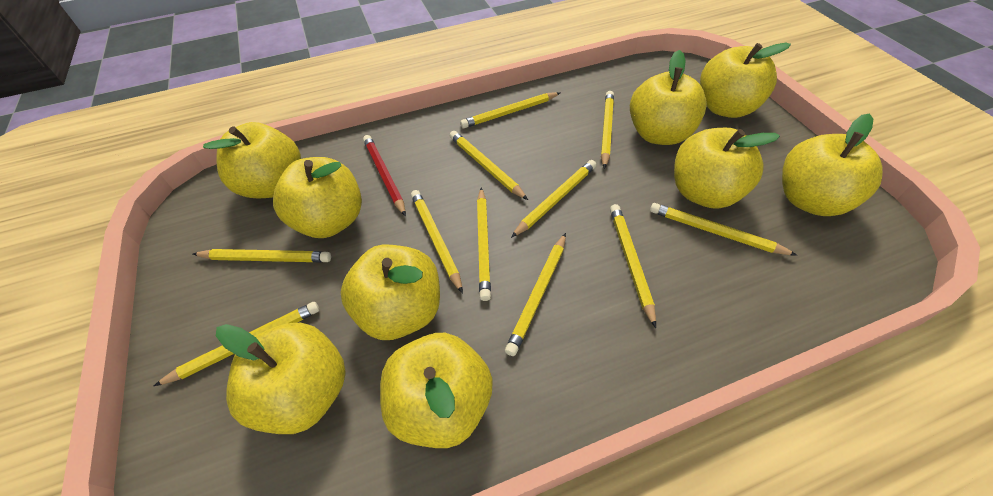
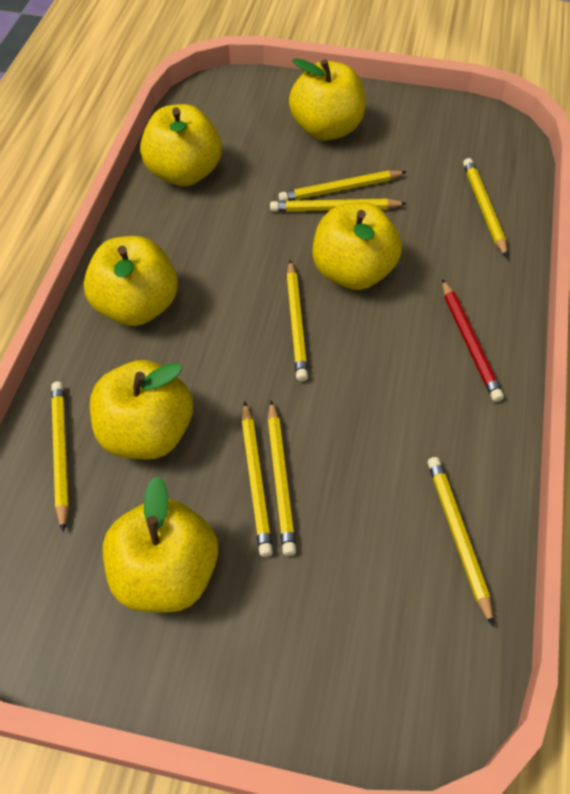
yellow apple: [203,122,301,198] [216,323,346,434] [273,157,362,238] [340,245,440,340] [380,333,493,448] [630,50,707,145] [674,128,780,209] [700,43,791,118] [782,114,883,216] = 9 -> [84,236,178,326] [90,360,193,459] [103,476,218,613] [140,104,222,186] [289,58,366,141] [313,202,402,290] = 6
yellow pencil: [154,302,319,386] [193,249,331,262] [411,190,463,294] [450,131,528,200] [460,92,560,129] [477,188,491,301] [505,233,566,356] [511,160,596,238] [601,91,614,169] [610,204,656,328] [650,203,798,256] = 11 -> [51,382,69,532] [241,402,273,557] [268,400,296,556] [270,198,407,212] [278,171,406,201] [287,260,308,382] [427,457,493,626] [463,158,508,257] = 8

